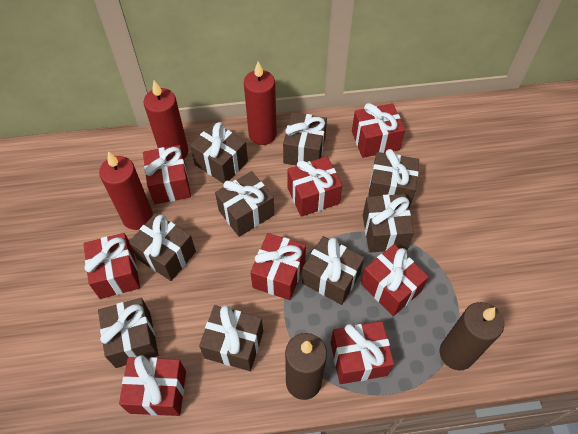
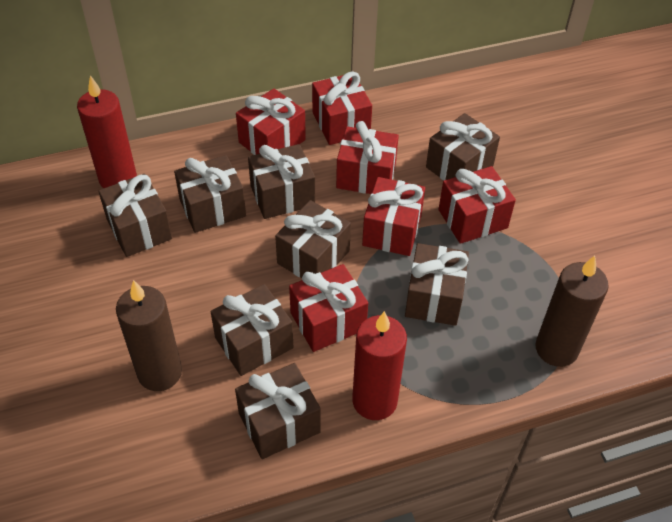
brown gift: [98,298,158,368] [129,213,196,281] [190,122,248,184] [199,305,263,371] [215,171,274,237] [283,112,327,166] [302,236,364,305] [363,194,414,253] [368,149,419,208] = 9 -> [98,174,172,257] [174,155,246,233] [210,284,293,376] [235,363,321,459] [248,144,315,219] [275,200,351,278] [405,243,469,326] [426,113,500,181] = 8
red candle: [99,151,153,230] [144,80,188,159] [244,61,277,145] = 3 -> [77,75,137,188] [352,311,407,420] = 2
red gift: [83,233,140,299] [119,355,186,416] [143,145,191,204] [250,233,306,300] [287,156,342,217] [331,321,394,384] [352,103,405,158] [361,244,429,316] = 8 -> [236,88,306,155] [289,264,368,352] [312,72,372,145] [336,121,399,194] [362,177,425,256] [439,166,516,244] = 6

